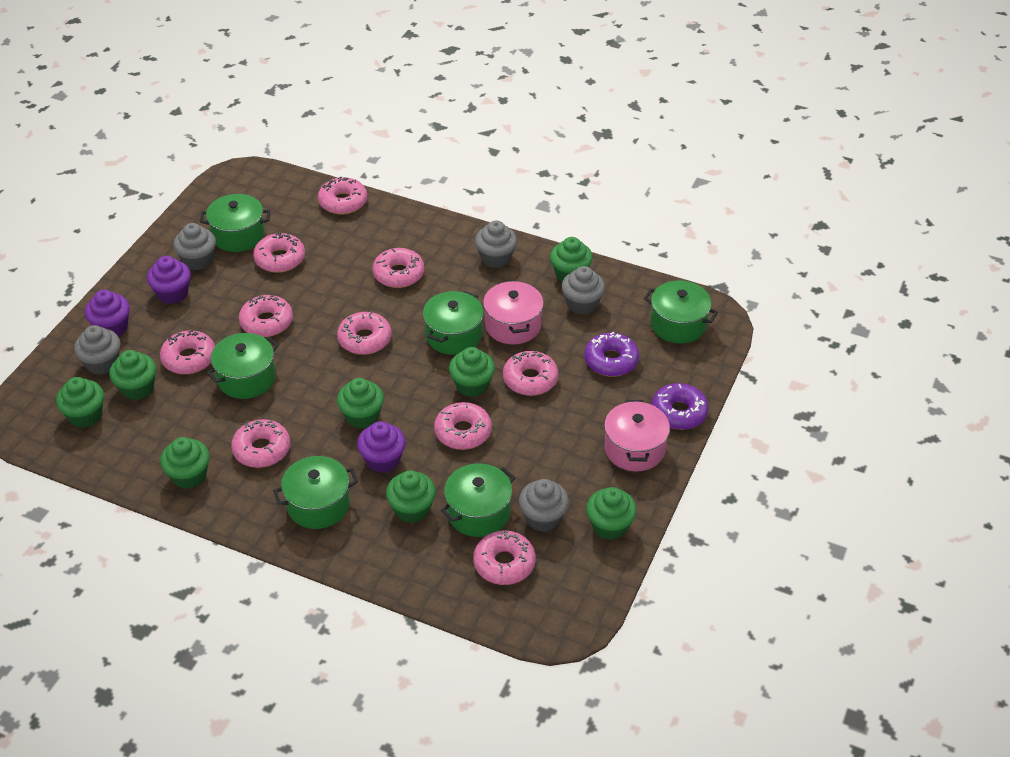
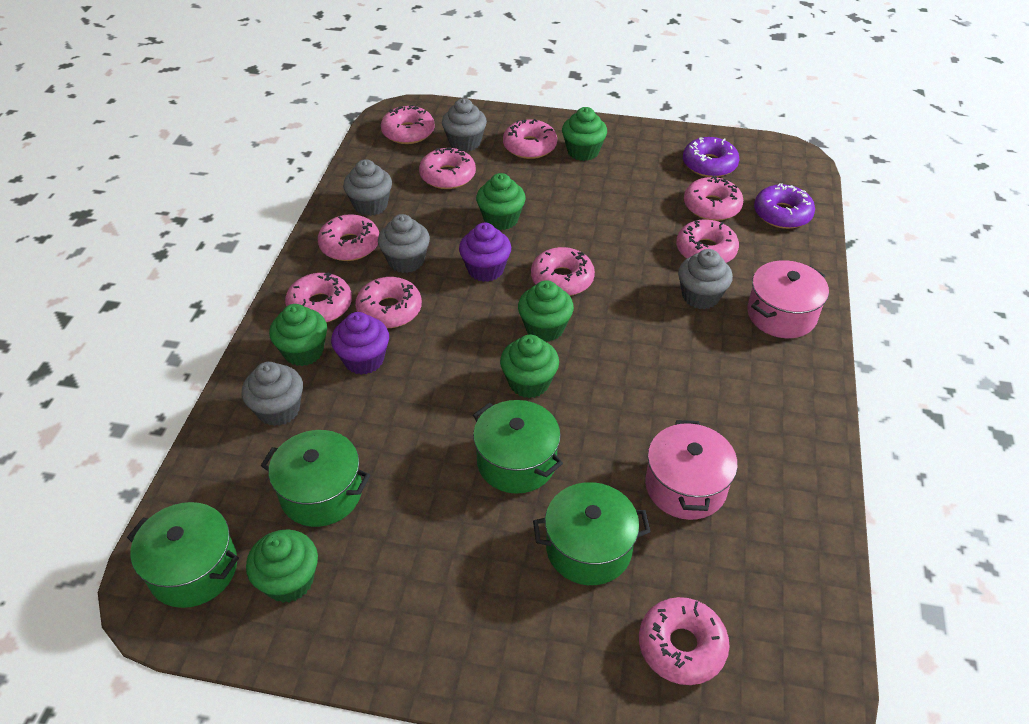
green cupcake: [56,377,104,428] [109,350,156,400] [160,437,210,489] [337,378,384,428] [386,470,436,523] [449,347,495,397] [550,237,593,282] [586,487,637,540] = 8 -> [246,529,318,603] [269,304,327,366] [476,173,526,230] [500,335,559,398] [518,280,574,342] [562,107,607,161] = 6
green pot: [200,194,270,252] [206,333,279,399] [273,456,358,529] [423,291,483,355] [441,463,515,537] [644,281,718,344] = 6 -> [127,502,239,608] [261,430,370,527] [473,400,563,494] [533,482,651,585] = 4
purple cupcake: [85,290,130,336] [147,256,191,304] [357,421,406,473] = 3 -> [331,312,389,375] [459,223,511,282] = 2

